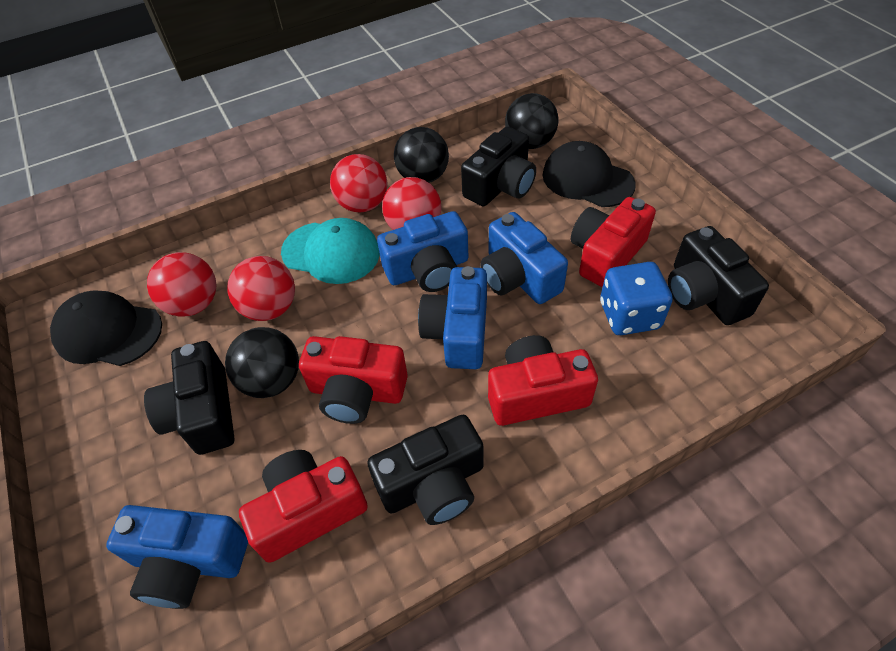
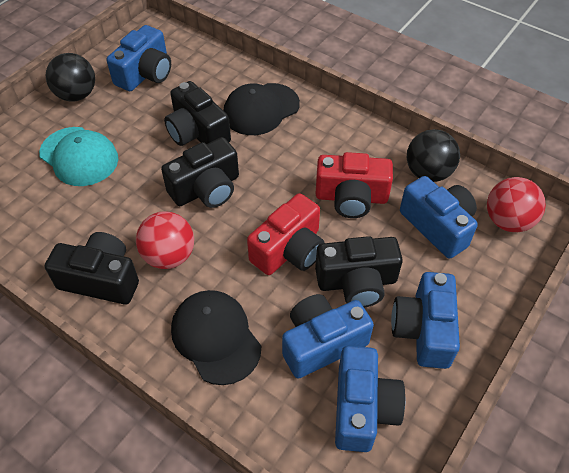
black ball: [225,327,299,398] [394,127,449,183] [505,93,559,149] = 3 -> [46,53,95,101] [407,129,460,182] = 2
blue camera: [106,505,248,609] [377,211,468,292] [418,266,487,369] [480,212,568,304] = 4 -> [106,25,171,91] [282,294,374,379] [335,346,405,452] [391,272,460,369] [400,176,478,259] = 5
blue dice: [600,262,673,335] = 1 -> none = 0
red ball: [147,252,217,317] [227,256,295,321] [330,154,388,213] [382,177,442,230] = 4 -> [136,211,194,269] [487,177,546,232] = 2
red camera: [239,450,368,563] [299,336,408,424] [488,335,598,426] [571,197,656,287] = 4 -> [247,193,325,275] [315,152,393,218] = 2

